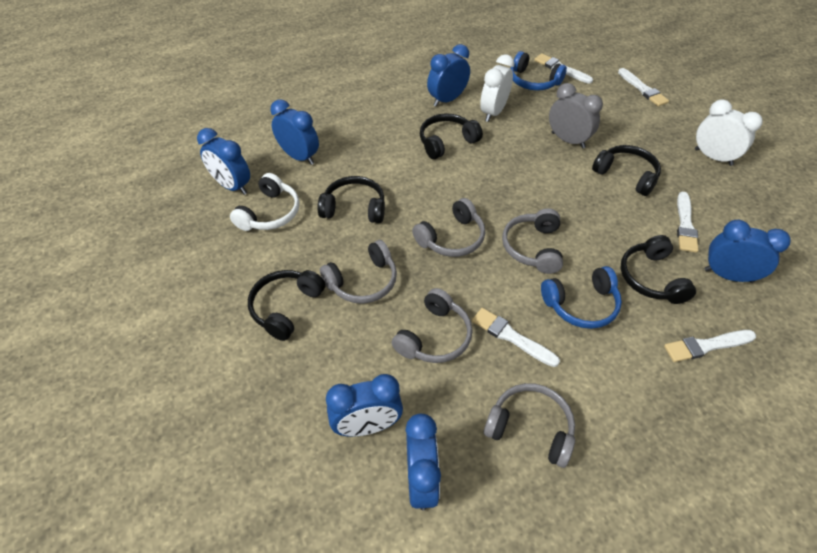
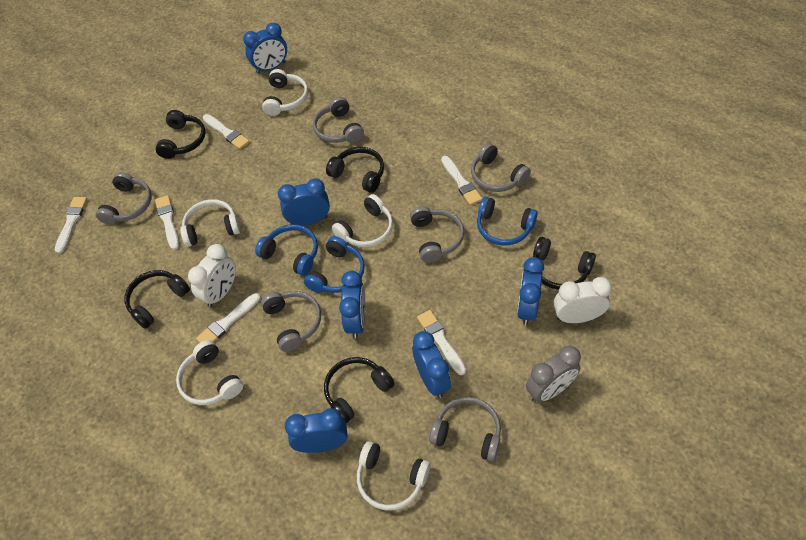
blue headphones: [510,51,567,90] [541,266,622,329] = 2 -> [255,224,318,276] [304,236,365,293] [477,197,538,246] = 3
grey headphones: [320,240,397,304] [392,288,472,363] [412,198,485,257] [484,383,575,468] [502,208,563,274] = 5 -> [96,172,152,225] [261,291,321,352] [313,97,364,143] [410,206,464,263] [429,397,501,461] [471,143,531,192] = 6
white brush: [472,308,560,367] [534,53,593,84] [618,68,669,106] [664,330,756,362] [677,192,698,253] = 5 -> [55,197,87,254] [155,195,179,250] [196,293,261,343] [203,114,249,149] [417,310,466,375] [441,156,482,205] = 6
white headphones: [230,173,299,231] = 1 -> [176,340,243,405] [180,199,240,247] [262,69,308,116] [332,194,393,247] [357,441,431,511] = 5

